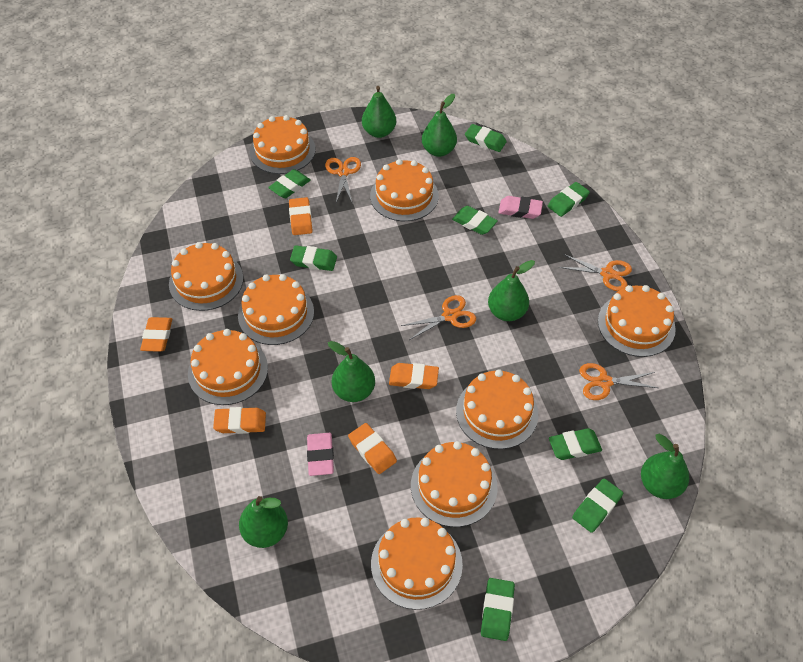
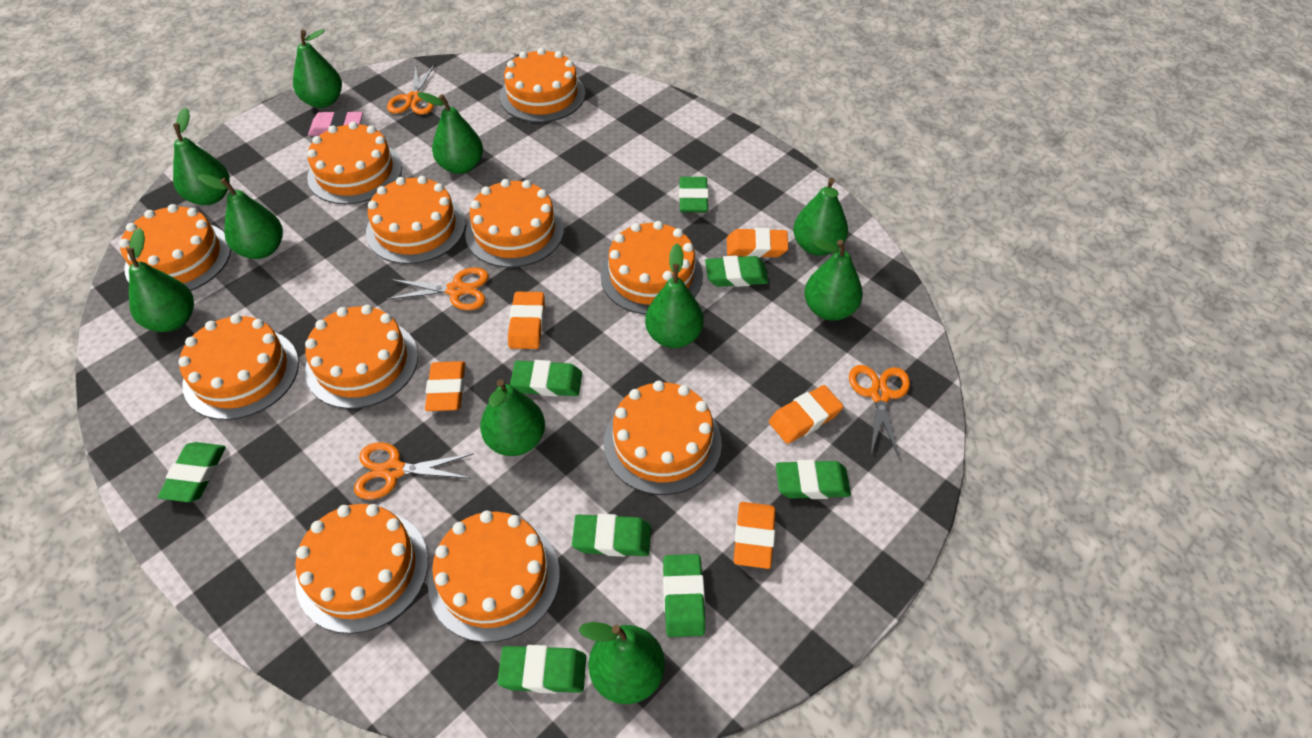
green pear: [239,496,288,548] [328,341,375,402] [362,86,396,138] [422,94,457,157] [488,260,535,321] [641,434,689,499] = 6 -> [126,228,194,332] [173,107,230,205] [198,174,283,259] [293,29,342,108] [417,92,483,174] [480,379,545,456] [578,622,665,704] [645,244,704,348] [793,178,848,256] [804,240,863,321] = 10
orange cake: [169,242,243,311] [188,329,268,405] [238,274,314,345] [250,115,315,174] [370,159,439,221] [371,518,463,610] [411,441,498,527] [456,369,538,449] [598,285,676,357] = 9 -> [119,204,231,291] [178,314,299,420] [295,504,428,634] [305,305,418,409] [307,122,402,204] [366,176,465,264] [428,511,560,643] [465,179,564,268] [500,48,586,122] [601,221,703,315] [604,381,722,495] = 11
pink eraser: [307,433,334,476] [498,196,543,219] = 2 -> [308,110,363,136] = 1

